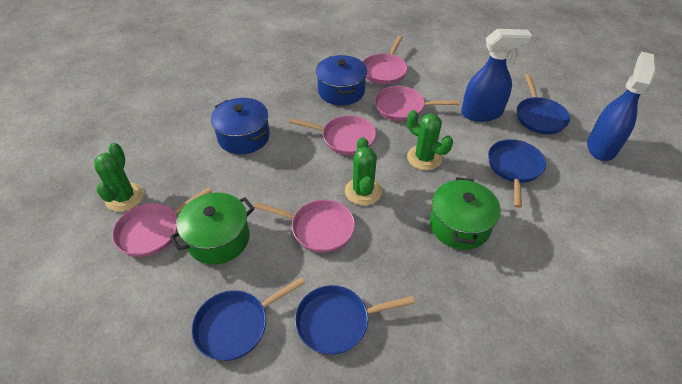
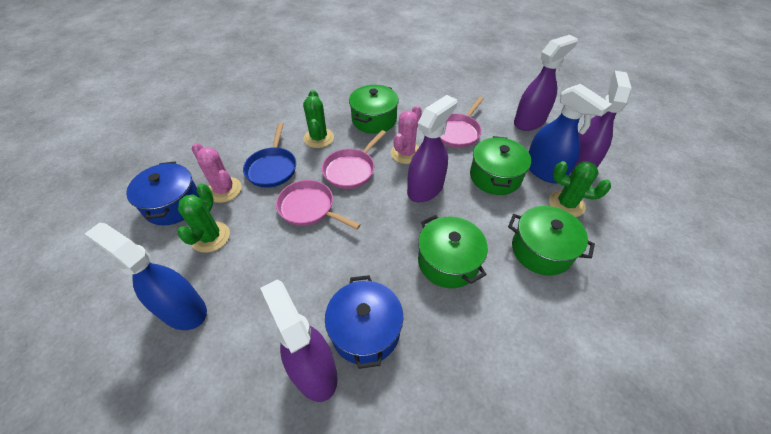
blue pan: [191,277,305,361] [295,285,415,355] [488,139,546,208] [517,74,570,134] = 4 -> [243,123,296,188] = 1
green pot: [170,193,255,265] [430,177,501,250] = 2 -> [349,85,399,134] [418,215,488,288] [470,136,531,195] [508,206,595,276] = 4
pink cactus: none = 0 -> [192,143,241,203] [391,105,422,164] = 2
pink pan: [112,187,212,257] [254,200,355,253] [289,115,376,155] [363,36,408,85] [374,86,459,121] = 5 -> [276,180,361,229] [322,130,386,189] [440,97,484,148] = 3
purple spray bottle: none = 0 -> [260,279,338,402] [407,95,457,202] [514,35,578,131] [571,71,632,173] = 4

